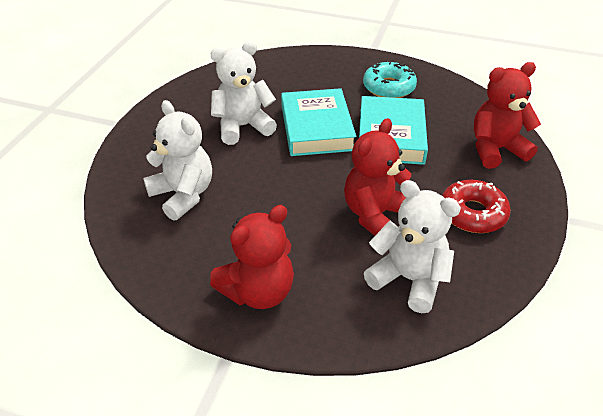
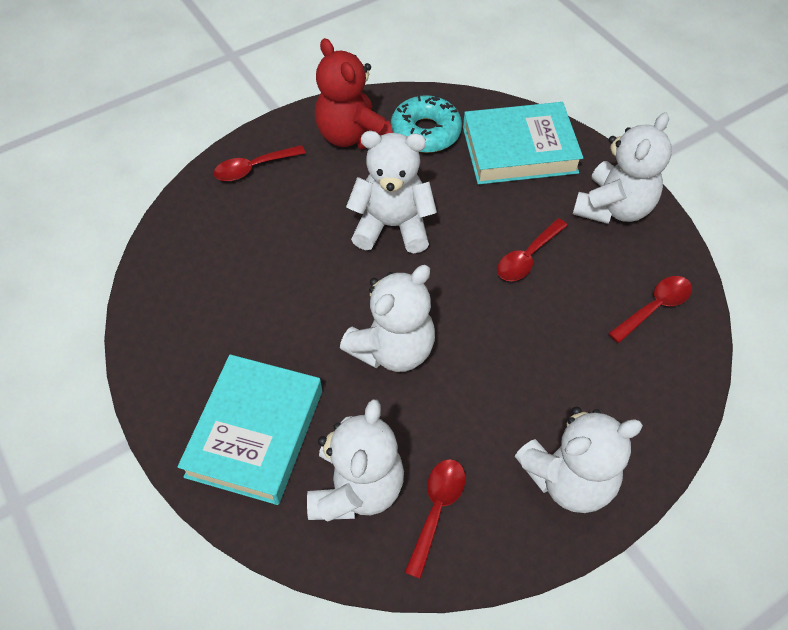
red donut: [442,180,511,233] = 1 -> none = 0
red spoon: none = 0 -> [213,145,306,181] [404,459,465,579] [497,218,568,281] [608,276,692,343] = 4
red teddy bear: [210,205,294,309] [344,118,411,236] [474,62,541,169] = 3 -> [315,38,393,150] = 1
white teddy bear: [143,100,212,221] [210,41,277,145] [364,180,461,313] = 3 -> [307,399,404,522] [340,265,435,372] [346,131,437,254] [515,407,643,513] [573,112,672,224] = 5

